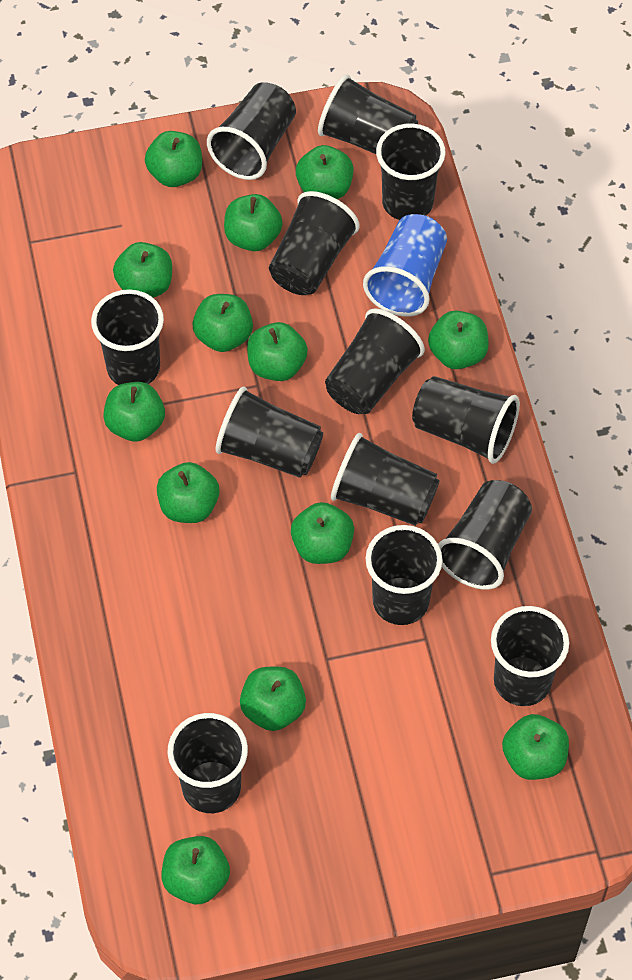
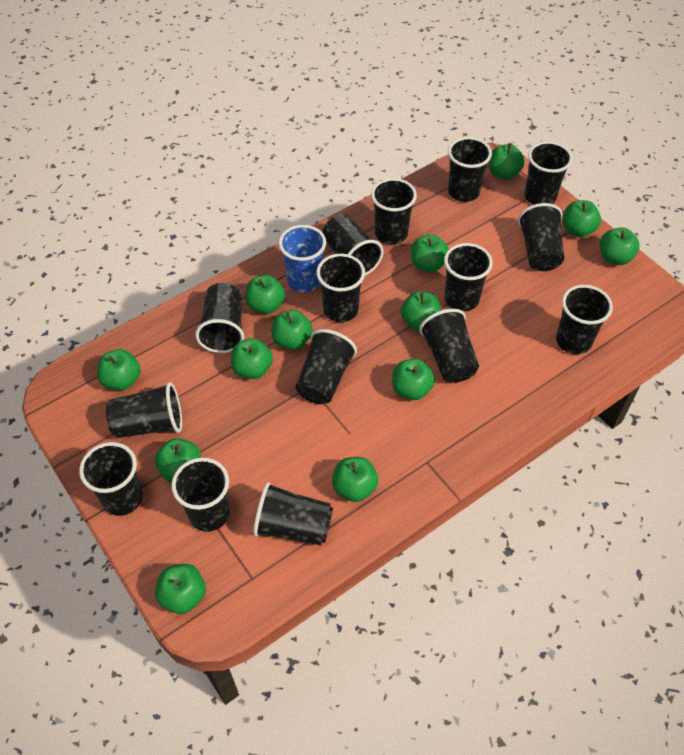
black cup: [91,289,164,385] [167,713,248,813] [207,82,296,180] [216,386,323,478] [269,191,360,295] [318,74,418,154] [325,308,425,414] [331,433,440,526] [365,525,442,625] [376,124,446,220] [412,376,520,464] [438,480,532,590] [491,606,569,706] = 13 -> [79,442,143,516] [106,382,182,438] [172,458,230,532] [195,283,244,353] [253,482,333,546] [295,329,357,404] [316,254,365,322] [323,214,383,275] [371,178,417,244] [419,309,479,383] [444,243,493,312] [448,137,492,202] [518,203,564,271] [524,141,573,205] [556,285,613,354] = 15

